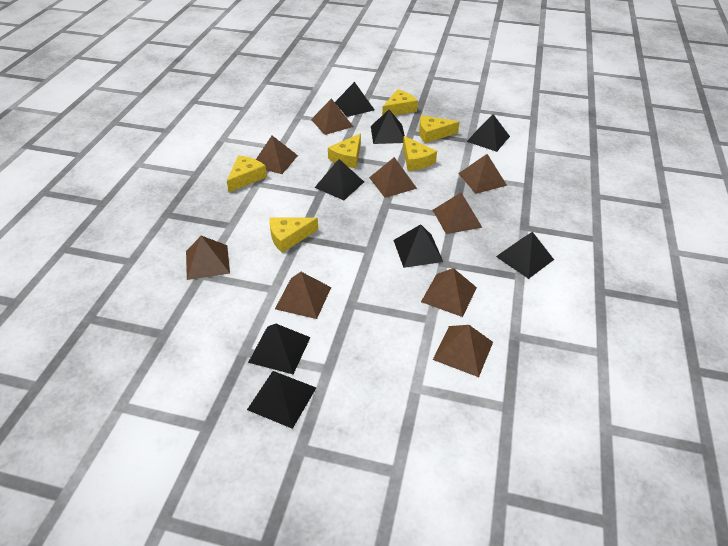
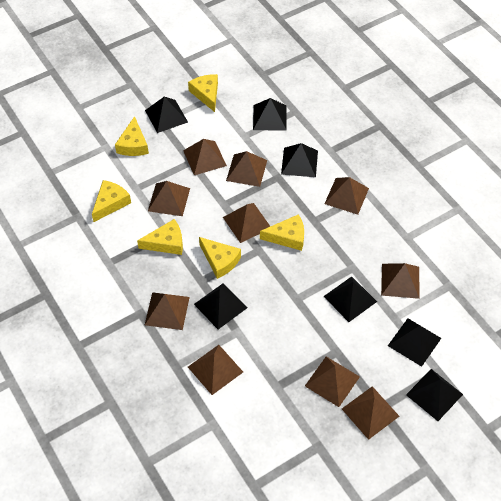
black pyramid: [247,371,316,429] [248,324,311,374] [314,159,364,200] [335,82,375,117] [371,110,405,144] [393,224,443,268] [466,114,510,152] [496,232,554,279] = 8 -> [145,97,188,133] [194,283,247,329] [253,98,287,131] [281,143,318,177] [324,276,377,322] [388,318,441,367] [406,369,463,421] = 7
brown pyramid: [186,236,230,280] [256,136,298,174] [275,272,331,319] [311,98,353,135] [369,157,417,198] [421,268,477,317] [433,193,482,234] [433,325,493,377] [458,154,507,194] = 9 -> [145,292,190,330] [148,181,190,216] [183,139,227,175] [188,345,243,395] [223,203,270,243] [226,151,267,187] [305,357,360,407] [324,177,369,215] [342,386,399,440] [381,263,419,299] = 10

